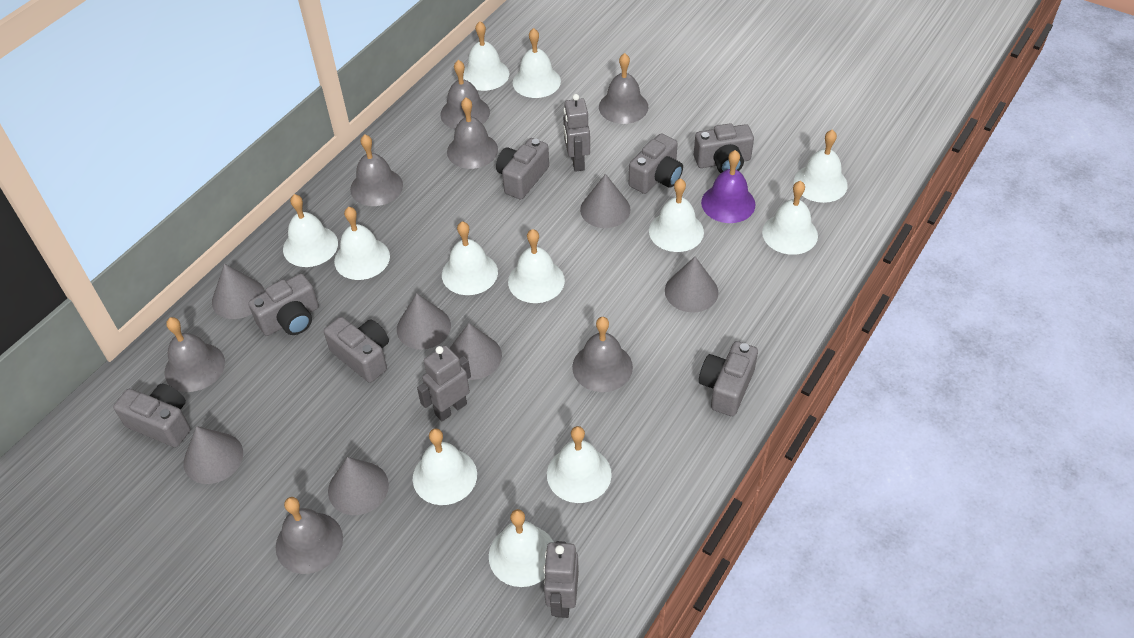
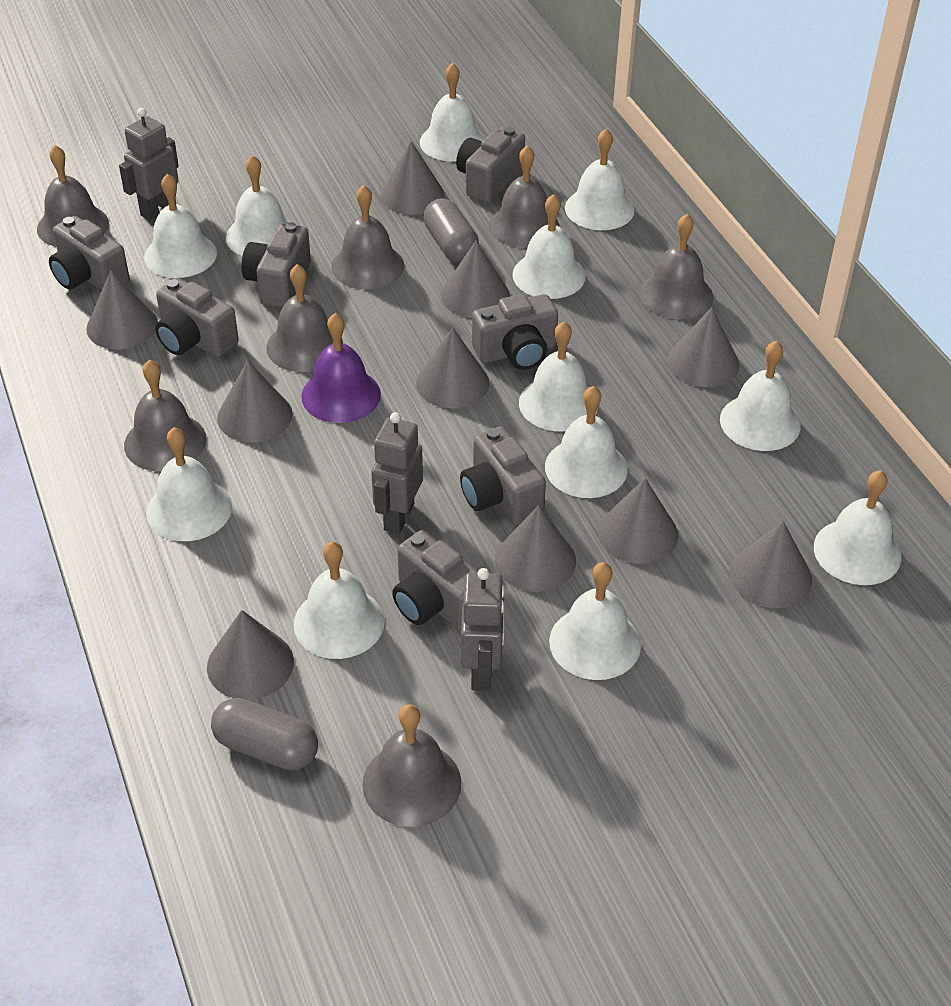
grey capsule: none = 0 -> [211,698,318,771] [423,198,479,263] = 2
grey cone: [183,426,243,484] [212,264,265,319] [328,457,389,515] [397,293,451,350] [449,323,502,380] [580,174,630,228] [665,257,718,312] = 7 -> [86,271,158,349] [207,610,294,700] [217,360,293,442] [380,141,445,215] [416,327,489,408] [441,241,510,318] [495,505,576,592] [598,478,678,564] [667,307,739,387] [730,521,812,608] = 10

